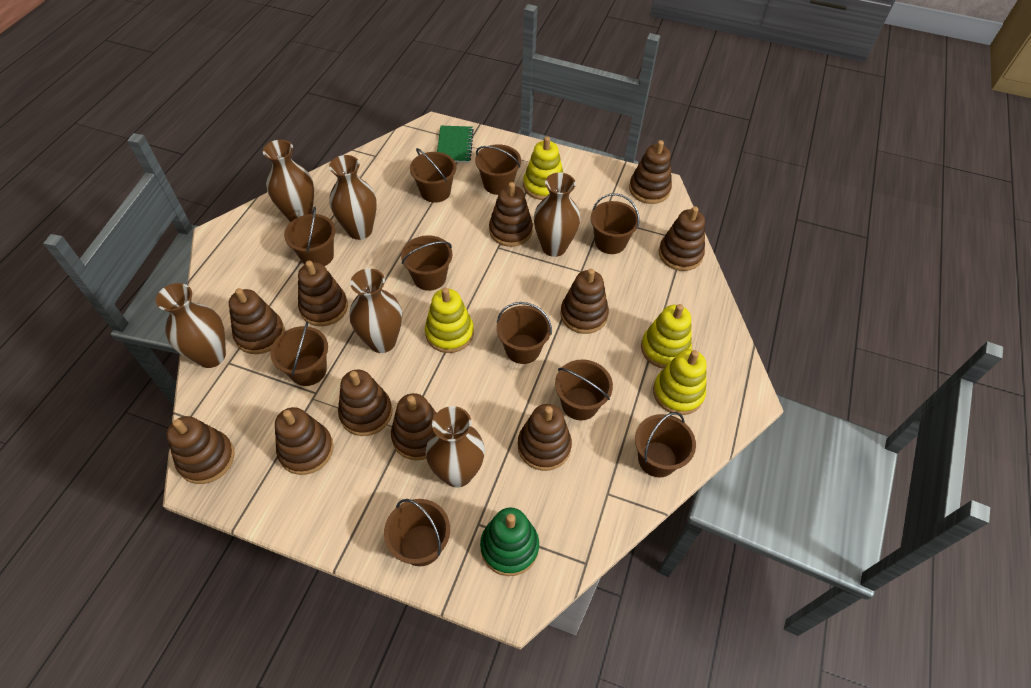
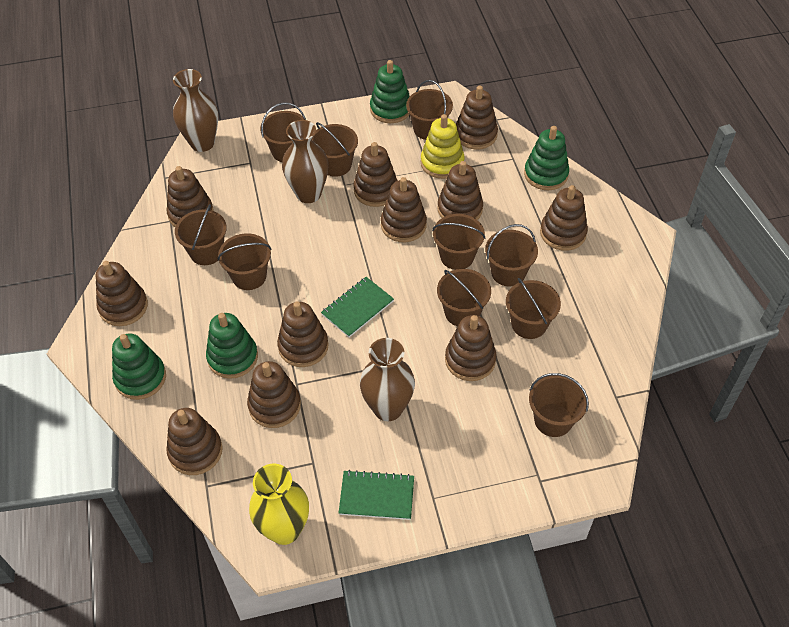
brown vase: [156,283,226,368] [263,140,314,222] [329,155,377,240] [349,268,402,353] [426,406,485,487] [534,172,580,257] = 6 -> [173,69,218,152] [282,120,329,203] [360,338,415,421] = 3
green notebook: [437,126,474,163] = 1 -> [321,277,394,337] [339,470,414,520] = 2
green stacking toy: [480,508,539,576] = 1 -> [112,334,166,400] [206,313,258,379] [370,60,410,123] [524,126,569,190] = 4
yellow stacking toy: [425,287,474,353] [523,136,563,200] [641,304,692,369] [653,349,707,415] = 4 -> [421,114,465,179] = 1
yellow vase: none = 0 -> [249,464,309,545] = 1

